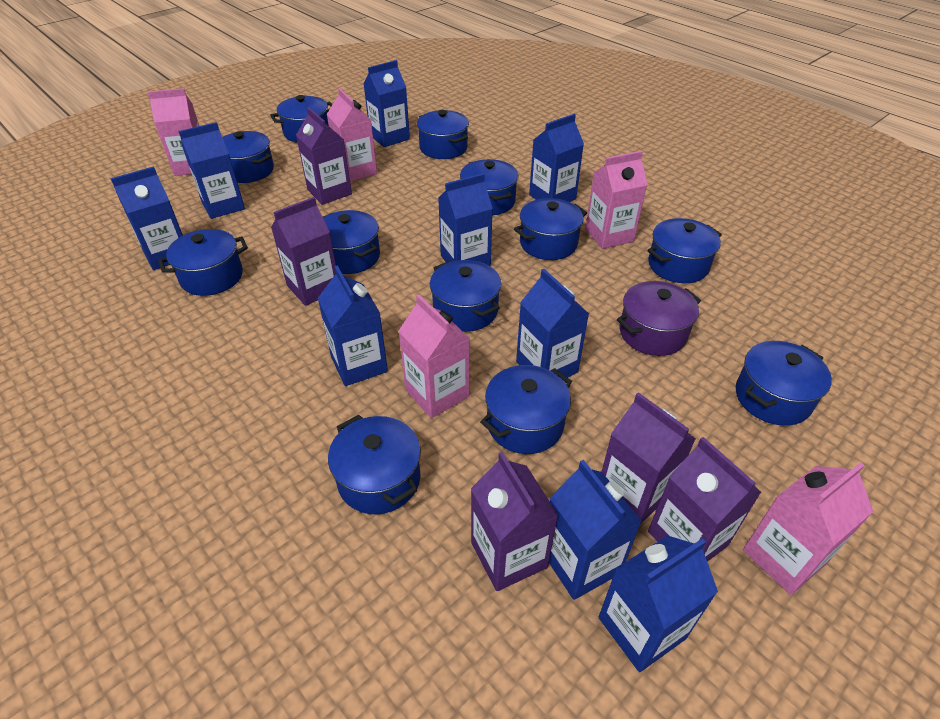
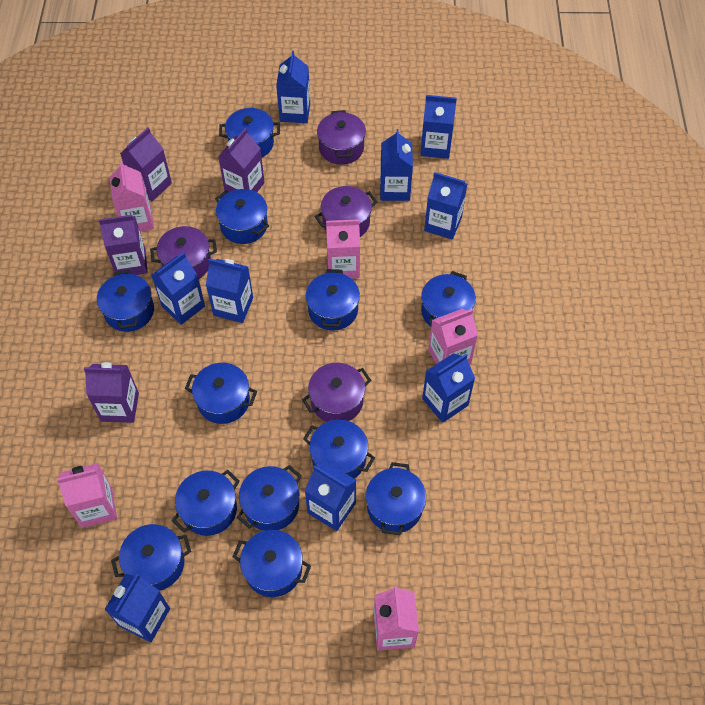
purple carton: [271,197,336,306] [296,107,352,205] [471,452,559,591] [602,392,696,523] [648,437,762,562] = 5 -> [84,362,139,423] [99,215,148,275] [120,128,172,201] [218,128,265,192] = 4
purple pot: [617,281,701,356] = 1 -> [150,226,217,279] [302,363,371,422] [315,186,377,237] [317,110,366,165] = 4

